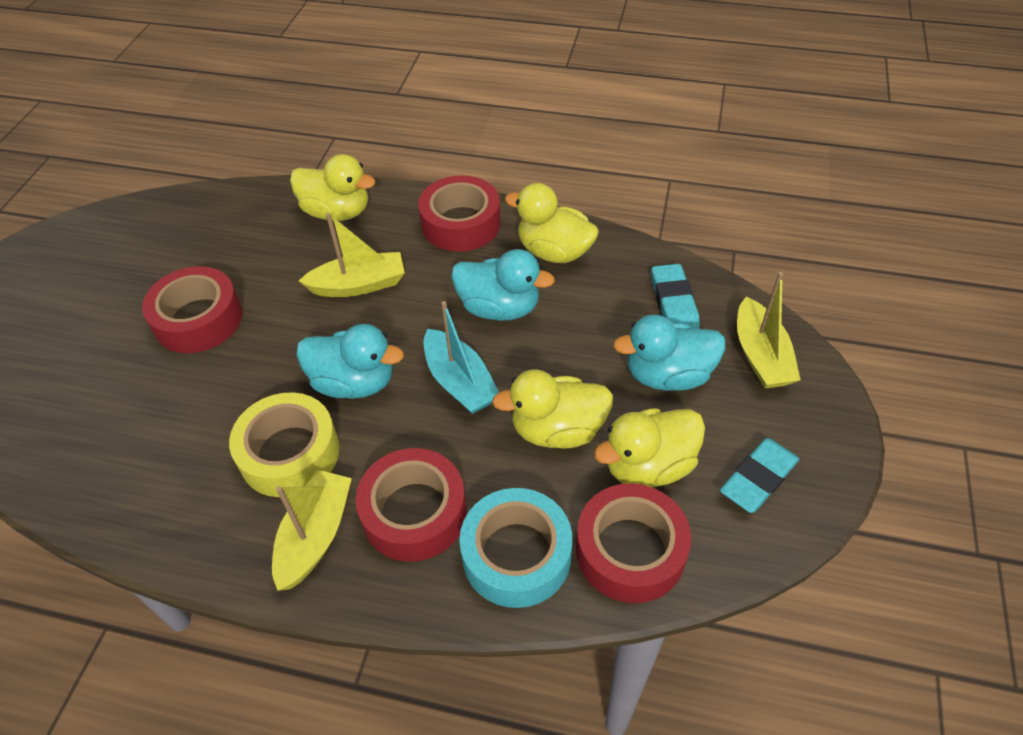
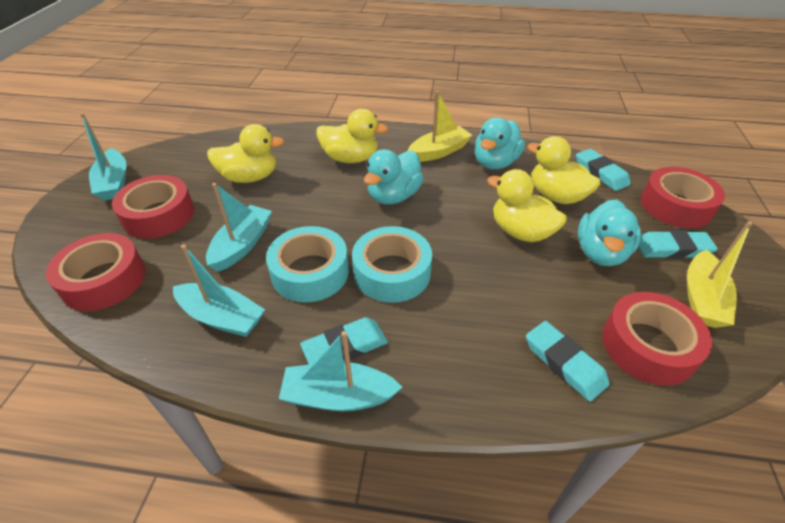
turquoise boat: [424,301,499,414] = 1 -> [80,113,127,201] [173,244,265,337] [206,183,272,272] [279,331,402,411] = 4
turquoise eraser: [651,264,700,329] [720,438,799,513] = 2 -> [300,317,388,364] [526,321,610,402] [576,149,631,191] [638,230,717,259] = 4
turquoise tape: [459,488,572,608] = 1 -> [266,226,349,302] [352,226,432,303] = 2
yellow boat: [272,470,352,591] [299,213,405,297] [737,272,801,389] = 3 -> [408,91,472,162] [687,221,753,328] = 2
yellow tape: [229,392,340,497] = 1 -> none = 0

